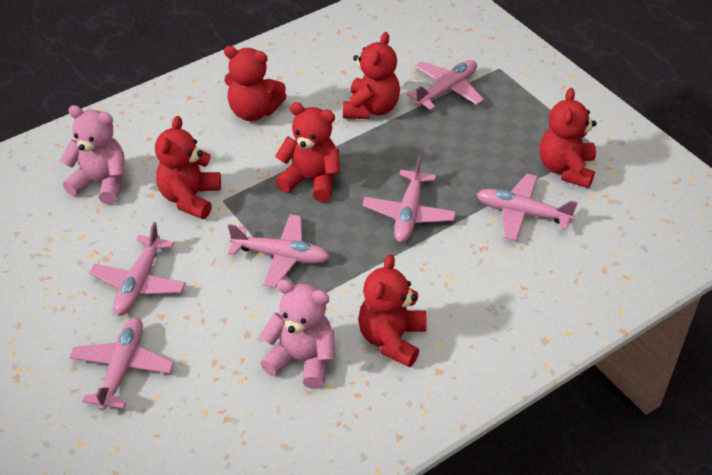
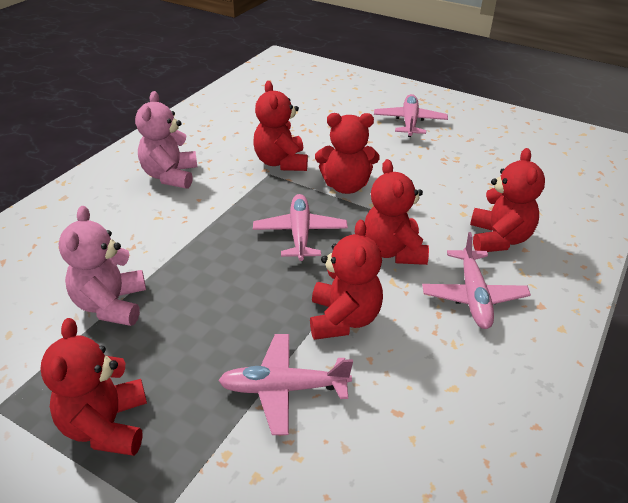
pink plane: [69,317,174,411] [89,222,186,316] [228,214,330,288] [362,156,456,242] [406,60,484,110] [476,174,578,241] = 6 -> [218,334,353,435] [253,194,348,261] [374,94,448,137] [422,232,531,329] = 4

